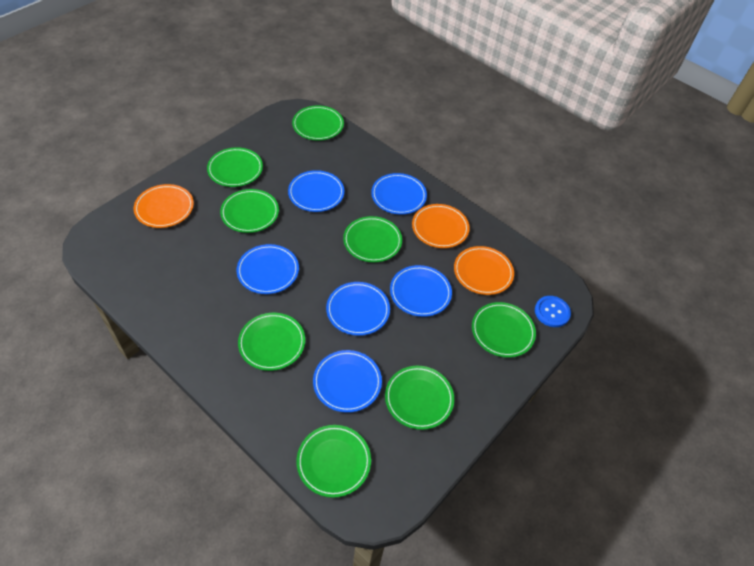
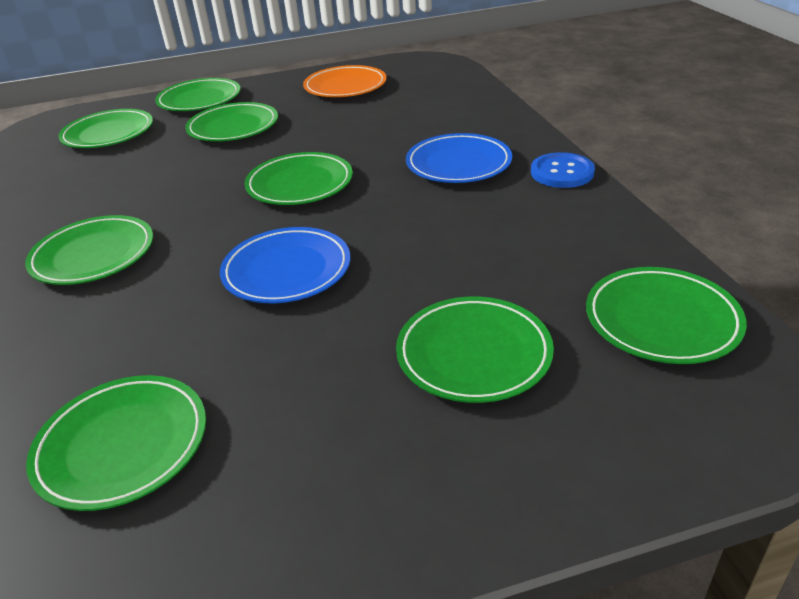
blue plate: [237,244,299,294] [288,170,344,212] [313,350,382,413] [326,282,390,336] [371,173,427,215] [390,265,452,317] = 6 -> [220,227,350,303] [406,133,512,183] = 2
orange plate: [134,184,194,228] [412,204,470,248] [454,246,514,295] = 3 -> [303,65,386,97] = 1

